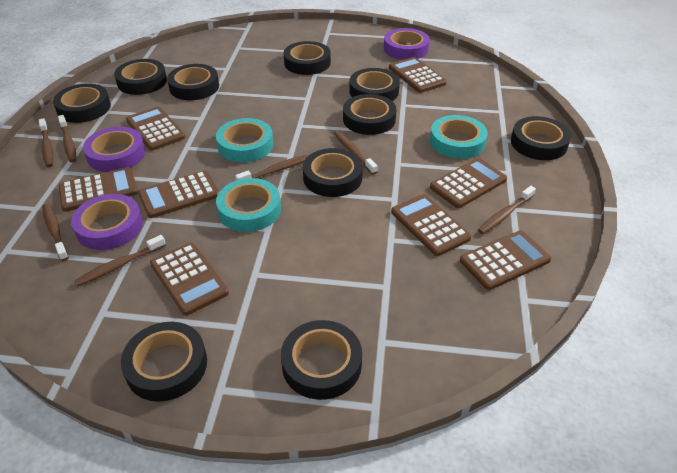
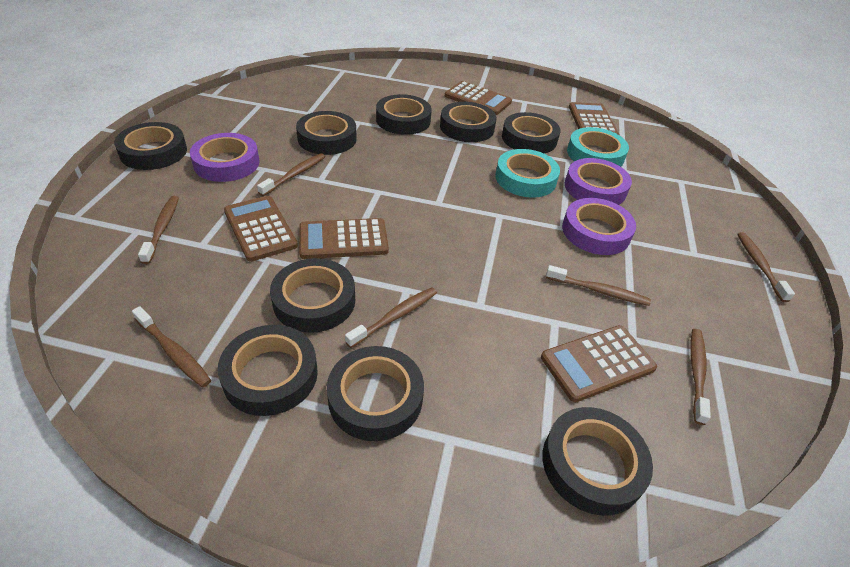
black tape: [53,83,111,123] [114,59,167,95] [121,322,207,402] [167,64,219,100] [281,320,362,400] [284,41,331,75] [303,148,363,197] [343,94,397,135] [349,68,400,101] [511,116,571,160] = 10 -> [114,122,187,170] [218,325,318,416] [270,258,355,333] [296,111,357,155] [327,346,424,441] [376,94,432,135] [440,102,497,142] [502,112,560,153] [542,407,653,516] = 9
brown calculator: [59,167,138,212] [126,106,185,151] [138,170,219,218] [150,243,229,315] [389,57,447,93] [391,194,471,256] [430,158,507,208] [460,231,551,290] = 8 -> [224,196,298,262] [299,218,389,259] [445,81,512,115] [541,325,657,402] [569,102,619,135] = 5
turquoise tape: [216,118,273,162] [216,178,281,232] [430,115,488,159] = 3 -> [495,149,560,198] [567,127,629,167] = 2

